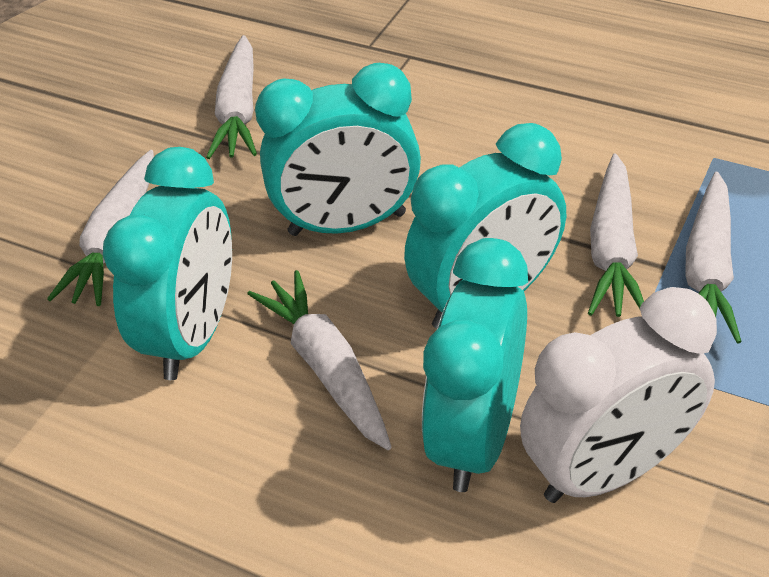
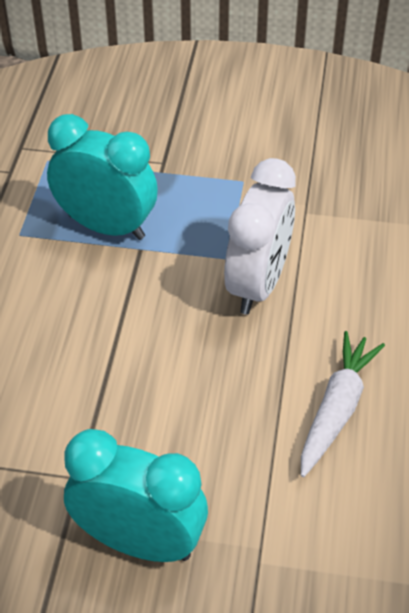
turquoise clock: [103,147,232,380] [255,63,421,236] [404,123,566,328] [422,238,528,492] = 4 -> [47,114,158,240] [64,429,208,562] = 2
white carrot: [47,150,154,306] [206,35,257,159] [248,270,391,450] [588,153,644,317] [685,172,742,344] = 5 -> [301,331,385,477] = 1

